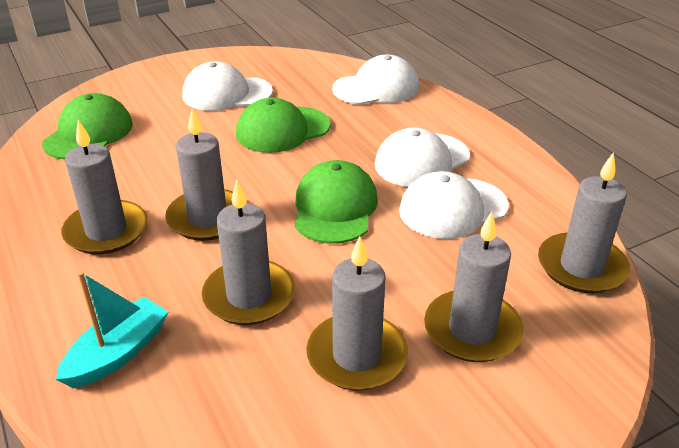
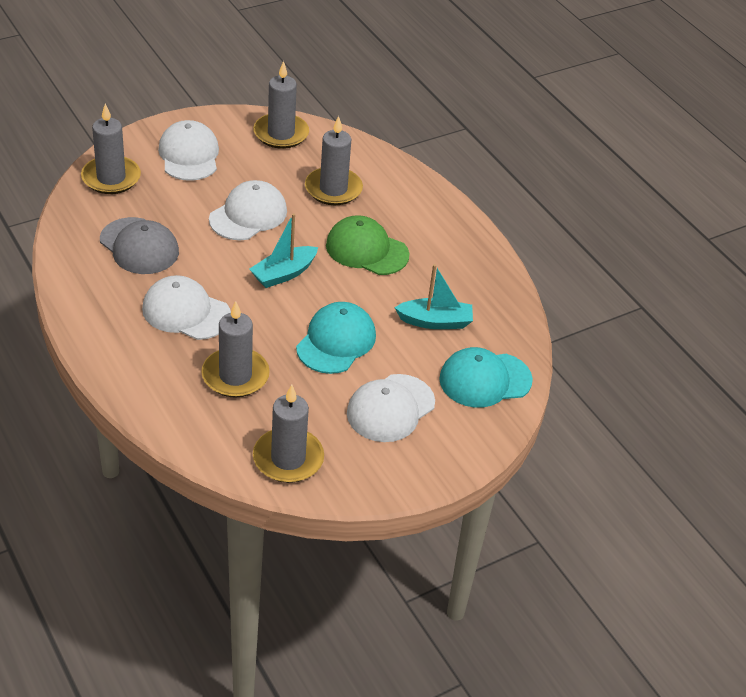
green cap: [42,93,133,159] [236,98,330,153] [295,160,378,244] = 3 -> [326,215,409,275] = 1
grey candle: [61,120,147,254] [165,109,233,241] [202,180,295,325] [306,236,408,391] [424,212,523,362] [538,152,630,293] = 6 -> [81,104,141,194] [201,301,270,397] [253,61,309,149] [253,385,324,483] [305,116,363,205] = 5
grey cap: none = 0 -> [100,217,179,274] = 1
turquoise boat: [56,271,168,388] = 1 -> [250,213,318,288] [394,264,473,329] = 2
turquoise cap: none = 0 -> [296,302,376,374] [439,347,533,408] = 2

